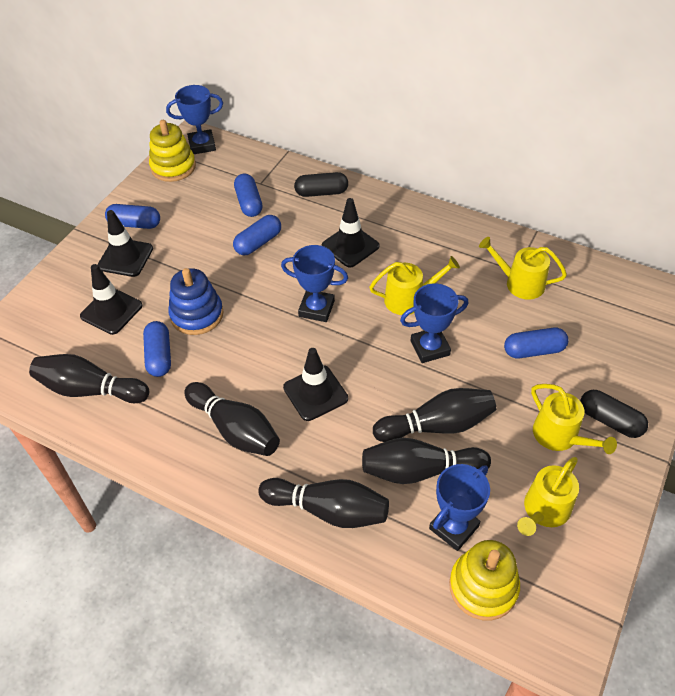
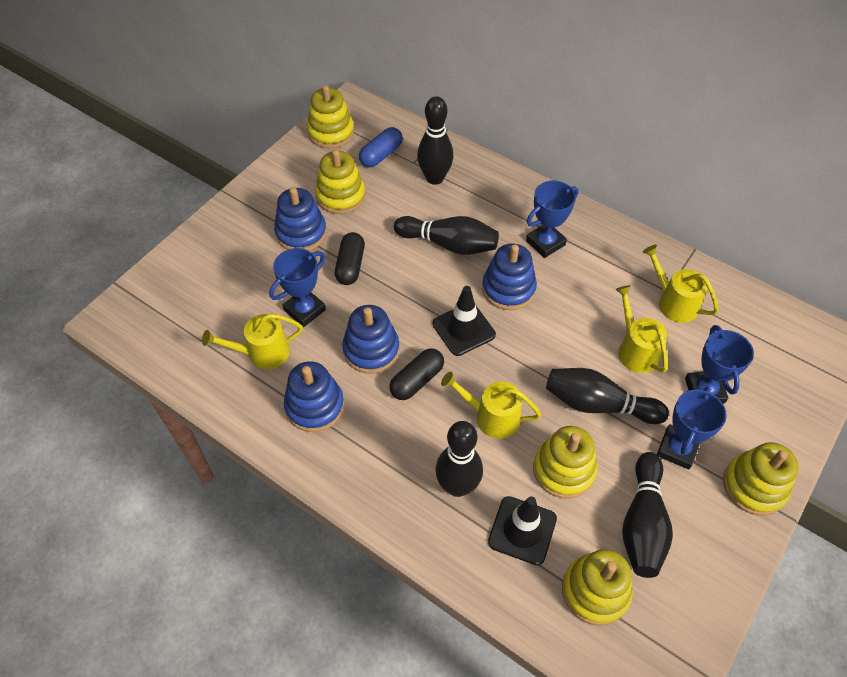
black traffic cone: [80,264,142,335] [97,210,153,277] [283,348,348,421] [322,198,380,268] = 4 -> [433,286,496,356] [488,496,557,565] = 2
blue capsule: [105,204,160,229] [143,321,171,377] [233,215,281,255] [234,174,262,217] [504,328,569,358] = 5 -> [359,127,403,167] = 1
blue stacking toy: [168,268,223,335] = 1 -> [274,187,327,251] [284,361,344,432] [342,305,400,374] [482,244,537,310] = 4
yellow stacking toy: [149,120,196,182] [449,540,520,621] = 2 -> [307,85,354,148] [315,149,365,214] [533,426,597,499] [562,549,633,626] [723,442,798,516] = 5

